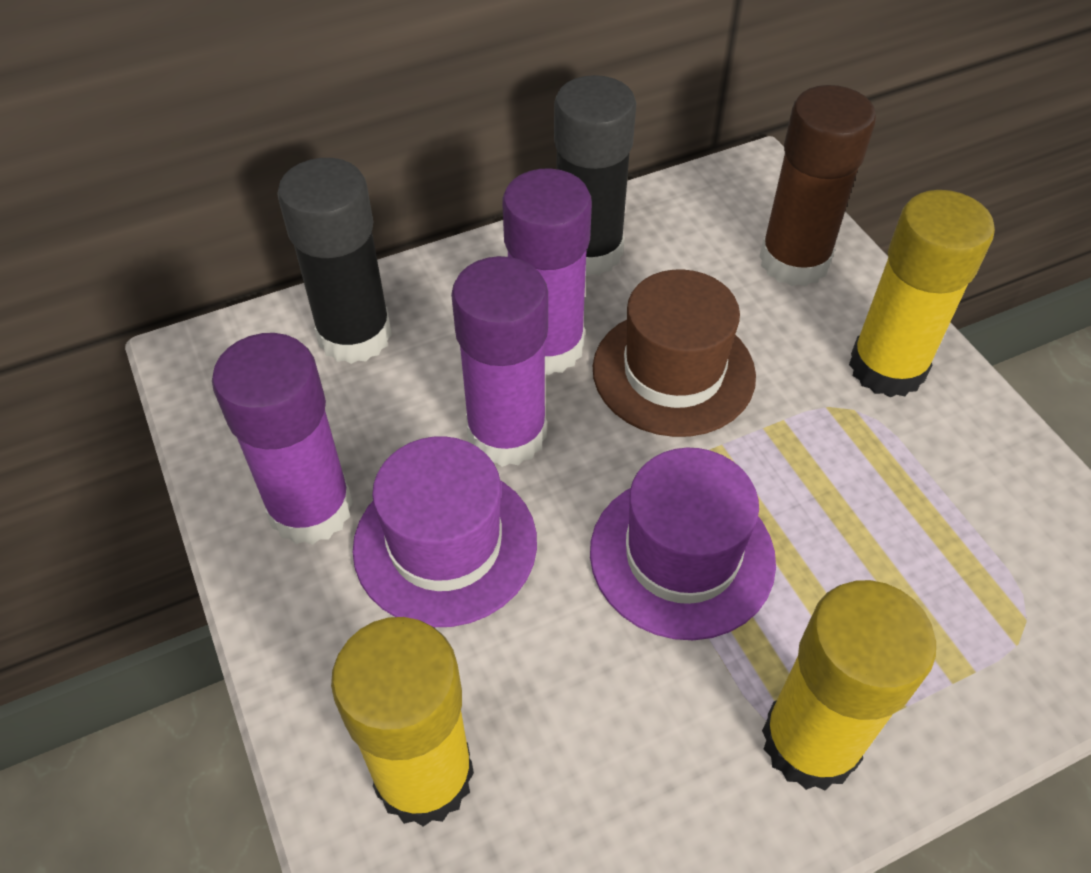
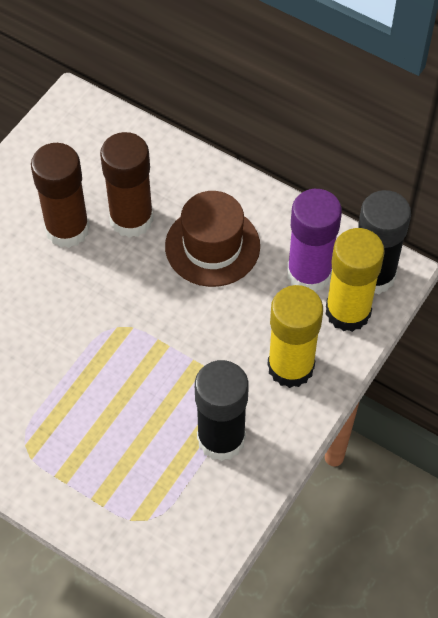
brown glue stick: [759,85,876,287] = 1 -> [31,143,90,248] [100,132,154,238] = 2
purple glue stick: [212,333,353,545] [451,256,548,467] [502,168,592,375] = 3 -> [287,189,342,292] = 1
purple hat: [353,436,537,627] [590,448,776,640] = 2 -> none = 0
yellow glue stick: [331,617,474,827] [762,580,936,791] [849,190,995,397] = 3 -> [267,285,323,388] [326,228,385,332] = 2

